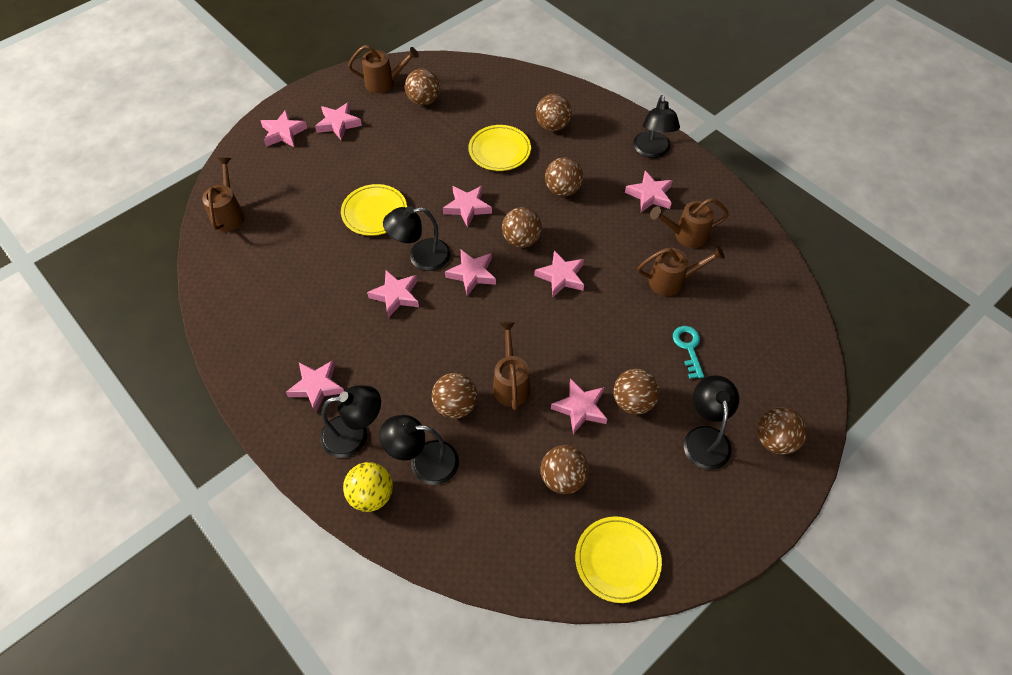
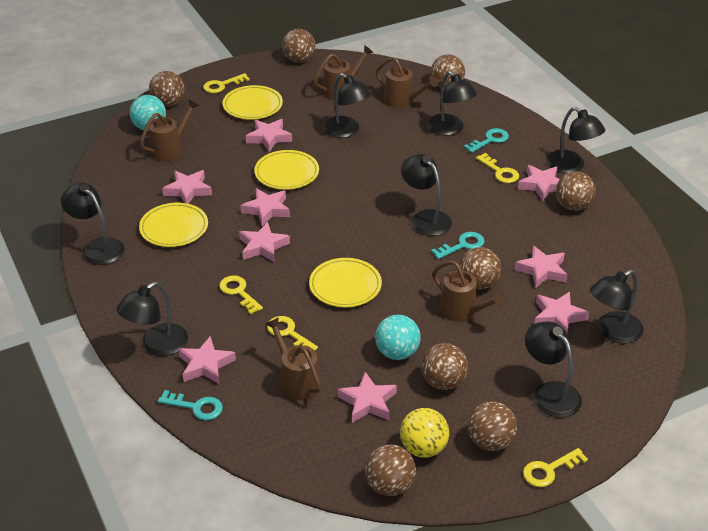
black lamp: [320,385,381,458] [379,415,459,485] [383,206,451,271] [633,95,680,158] [684,375,739,470] = 5 -> [61,183,124,265] [117,282,188,356] [323,73,372,138] [401,154,452,236] [427,71,477,136] [525,321,582,418] [546,107,605,173] [590,270,644,343] = 8
turquoise ball: none = 0 -> [130,95,166,131] [375,315,421,360] = 2
turquoise key: [673,326,704,379] = 1 -> [158,390,223,420] [431,232,485,259] [464,128,509,153] = 3
yellow key: none = 0 -> [203,73,250,93] [219,275,263,314] [267,316,318,351] [476,153,519,183] [523,448,588,487] = 5
yellow plate: [341,184,407,236] [469,125,531,171] [575,516,662,603] = 3 -> [139,203,208,247] [223,85,283,120] [254,150,319,190] [309,258,382,307] = 4

